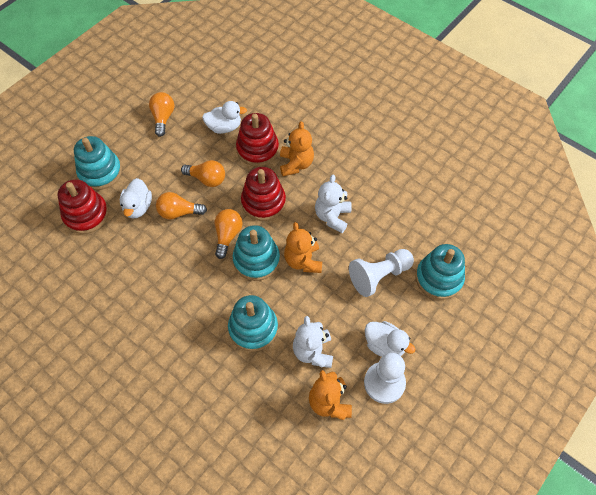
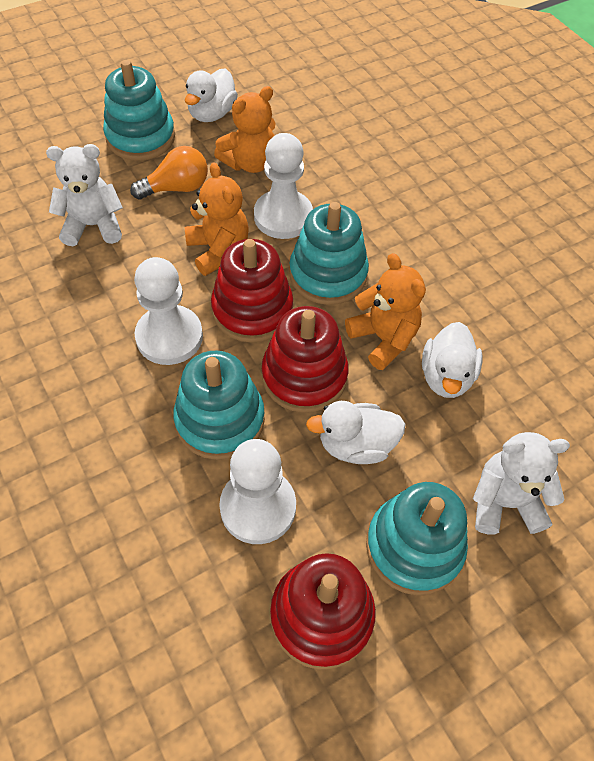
orange light bulb: [149,92,174,137] [156,192,207,220] [181,160,225,187] [215,209,243,259] = 4 -> [130,146,208,200] = 1
white pawn: [349,249,414,297] [364,353,406,404] = 2 -> [134,257,203,365] [219,439,296,544] [254,133,313,239] = 3

